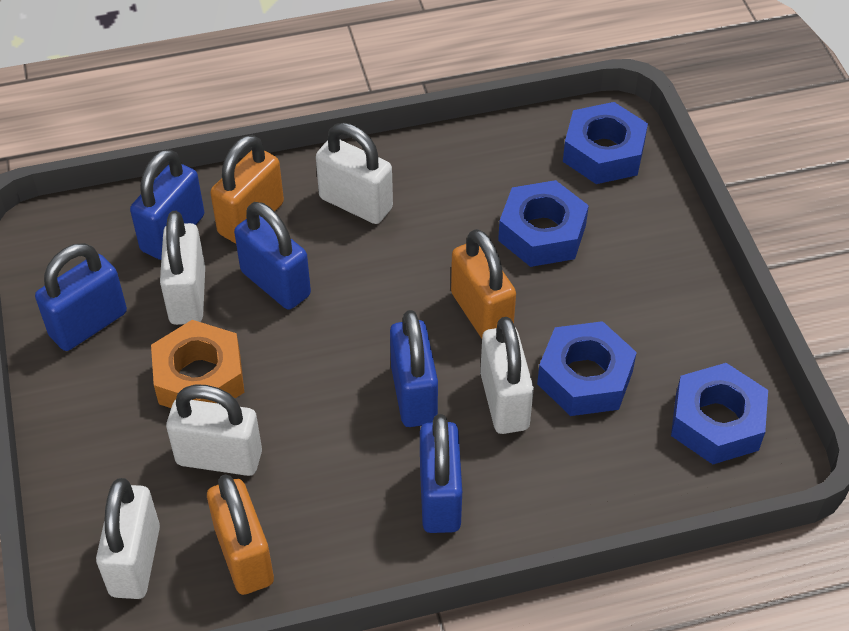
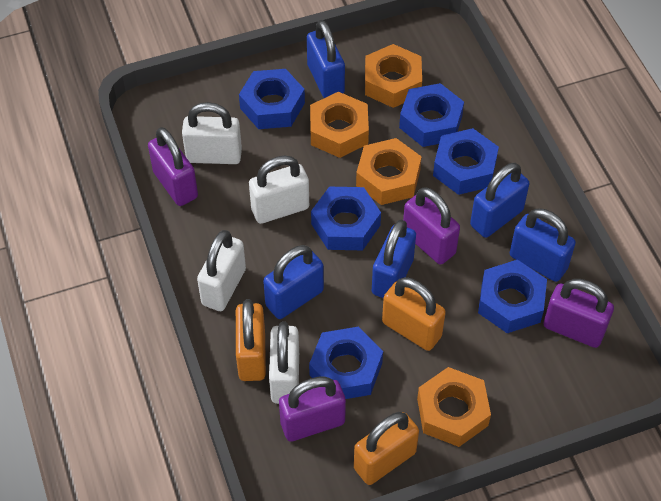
blue nut: [498,180,589,267] [537,321,637,416] [563,102,648,184] [671,363,768,464] = 4 -> [239,69,305,129] [309,327,383,399] [311,187,381,250] [399,83,464,147] [433,128,499,195] [478,260,547,333] = 6
orange nut: [151,320,244,408] = 1 -> [310,92,369,158] [356,138,422,205] [365,44,422,108] [417,367,491,447] = 4
purple padlock: none = 0 -> [148,127,198,206] [279,377,346,442] [403,187,460,265] [544,279,614,348] = 4
white padlock: [96,478,160,599] [160,211,205,325] [166,384,262,476] [316,123,393,224] [480,317,534,434] = 5 -> [182,102,242,164] [197,230,246,311] [249,156,309,224] [269,321,299,404] = 4

